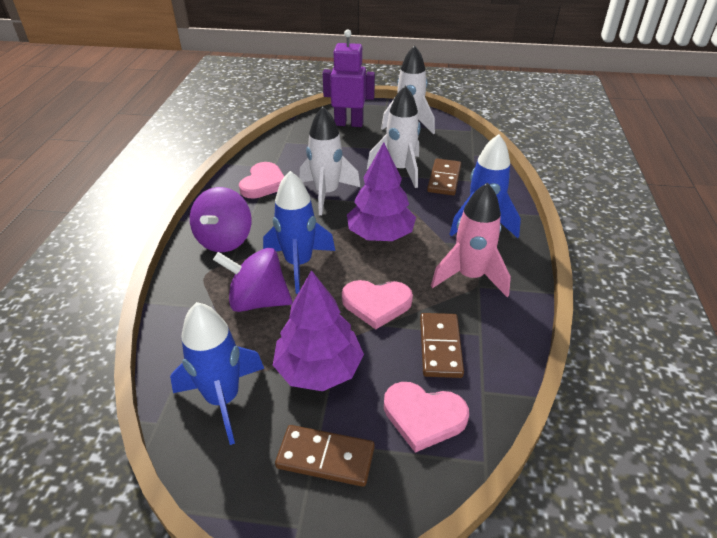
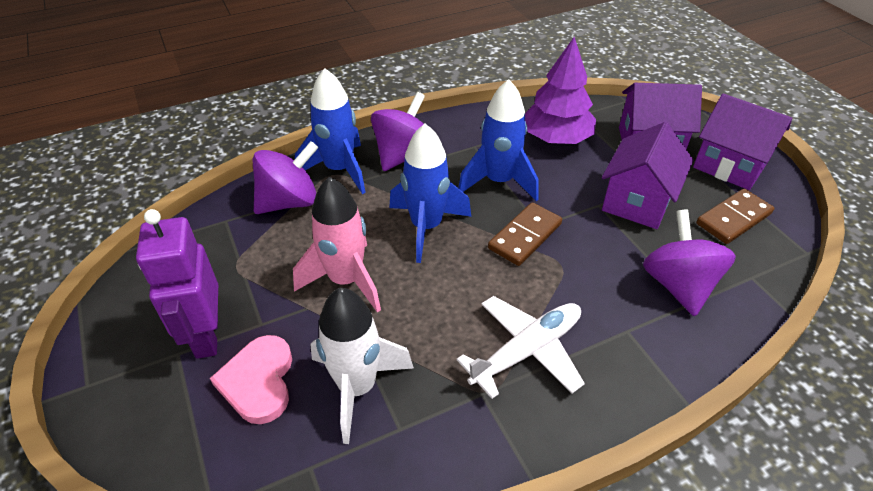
brown domino: [275,425,375,487] [420,313,464,378] [427,159,461,195] = 3 -> [488,202,562,266] [696,189,774,244] = 2
pink heart: [239,162,285,198] [342,280,413,329] [384,382,469,453] = 3 -> [210,335,292,424] = 1
purple house: none = 0 -> [602,122,693,229] [619,83,702,149] [693,93,792,190] = 3
purple spinning top: [190,187,252,252] [213,248,292,312] = 2 -> [253,141,318,214] [371,92,425,171] [643,210,736,316] = 3
purple tree: [273,270,364,391] [347,142,416,241] = 2 -> [525,37,596,144] = 1
white plane: none = 0 -> [457,296,585,399] = 1
white rocket: [300,107,360,215] [367,85,421,188] [381,45,435,134] = 3 -> [310,288,414,444] = 1

